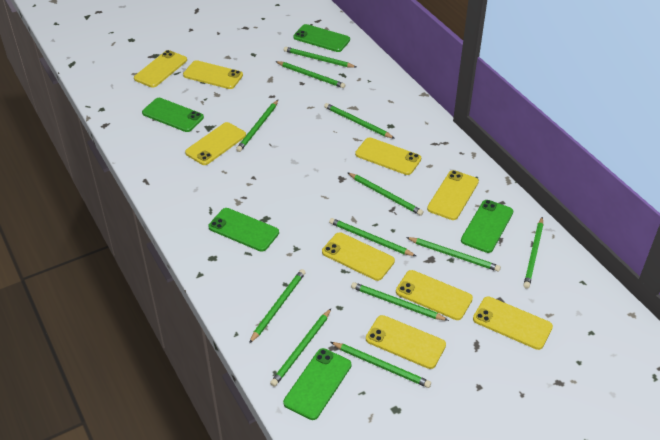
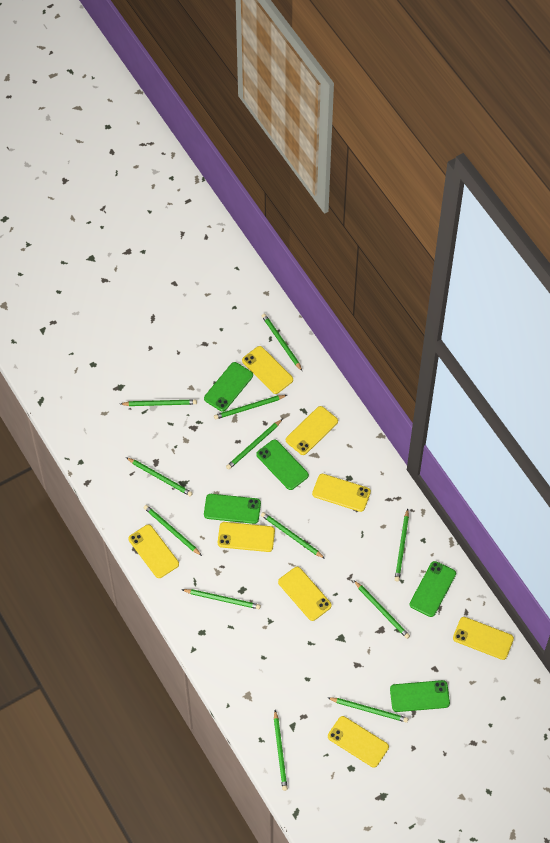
yellow phone: [134,50,187,88] [183,60,243,89] [185,122,246,165] [322,232,395,281] [355,137,421,175] [366,315,446,369] [396,270,473,320] [427,170,479,220] [473,296,553,350] = 9 -> [128,525,179,578] [218,522,275,552] [242,346,293,394] [278,567,332,621] [286,406,338,455] [312,474,371,512] [328,716,389,767] [453,617,514,660] = 8

